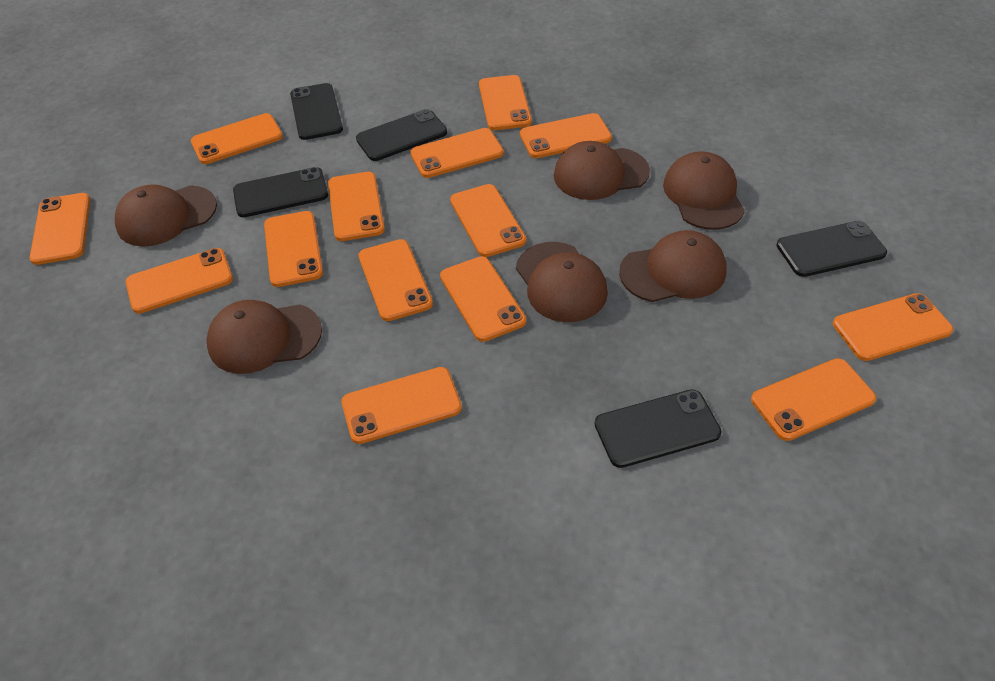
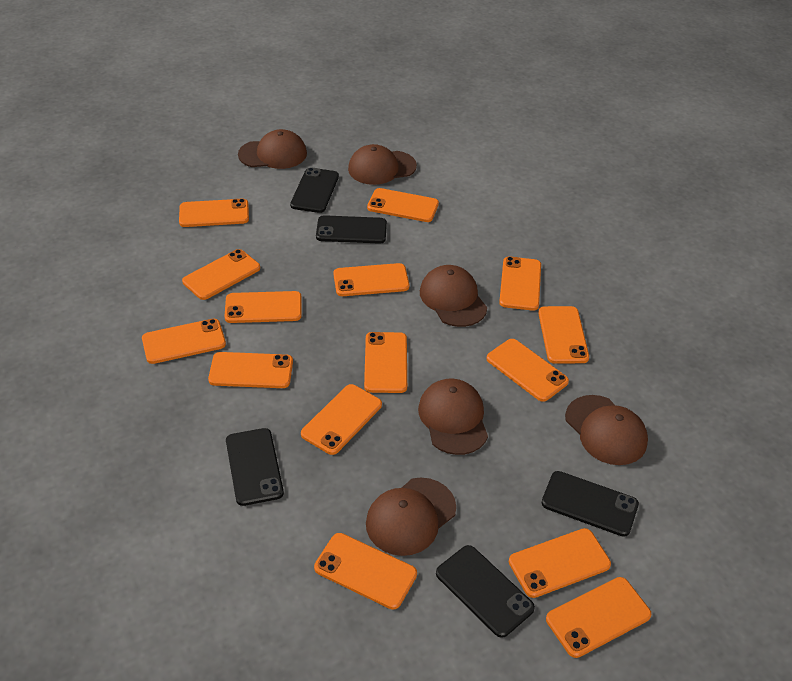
orange phone: [30,193,90,265] [126,248,233,314] [191,113,283,164] [264,211,323,287] [328,172,385,241] [341,367,462,444] [358,239,433,321] [410,128,504,178] [440,256,526,342] [450,184,526,257] [479,75,532,130] [520,113,612,158] [751,358,876,441] [833,293,953,361] = 14 -> [142,319,226,364] [179,199,249,227] [182,249,260,300] [208,352,293,388] [224,291,302,323] [301,384,382,455] [314,533,417,610] [333,263,409,296] [364,332,407,393] [367,188,439,222] [486,339,569,402] [499,256,541,311] [509,528,611,598] [538,306,589,364] [546,577,651,658] = 15

